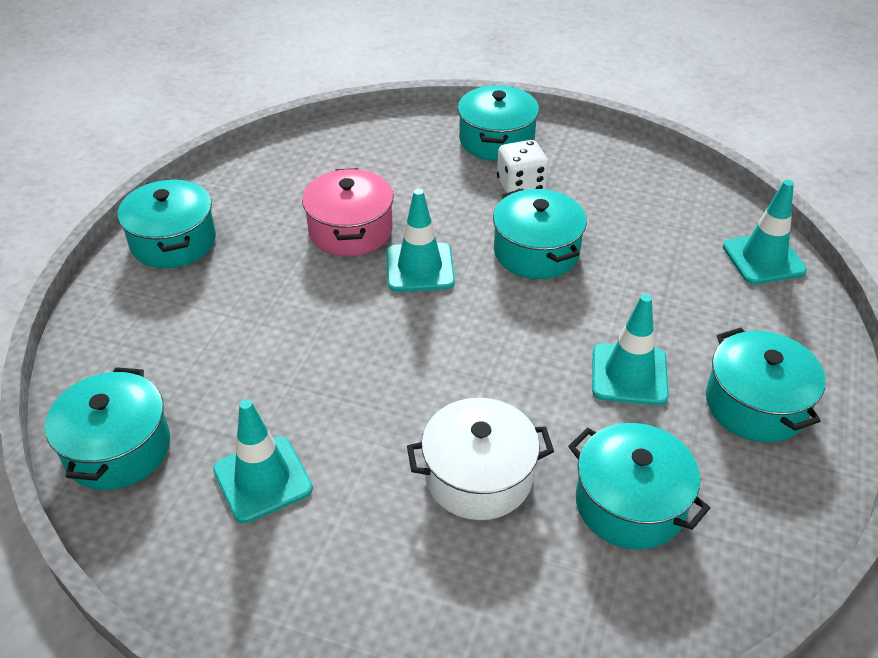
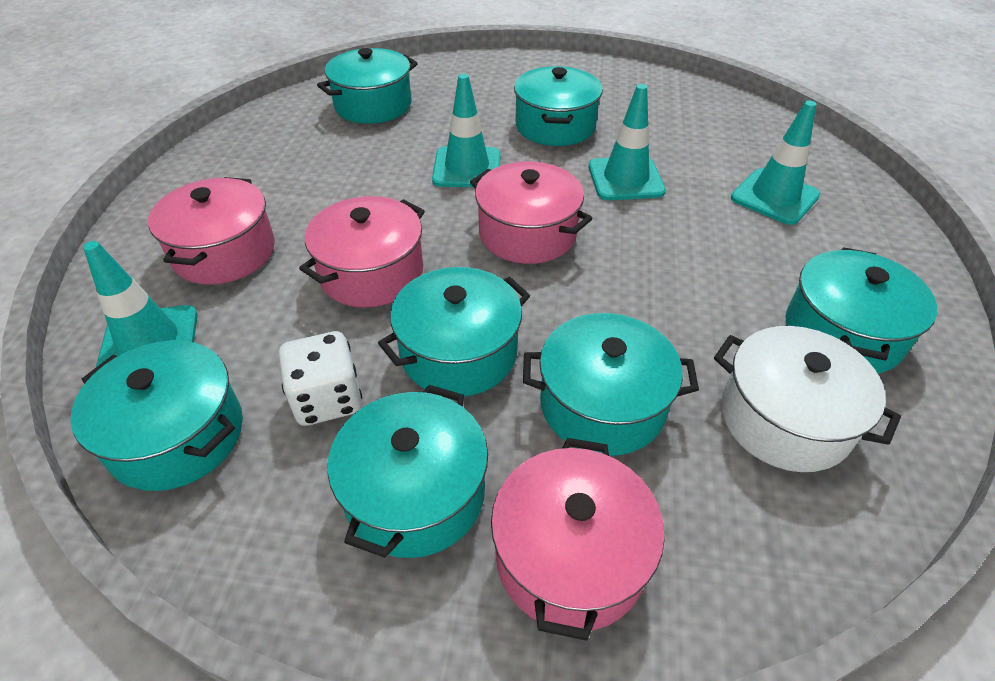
pink pot: [302,168,394,256] = 1 -> [148,177,275,285] [299,196,425,307] [470,161,593,264] [491,438,665,641] = 4
turquoise pot: [45,367,170,490] [118,179,216,268] [458,85,539,161] [493,188,587,279] [568,423,710,550] [706,327,826,443] = 6 -> [70,340,243,491] [317,48,418,124] [328,385,488,558] [378,267,530,396] [514,66,603,146] [523,313,699,456] [785,247,937,374] = 7

